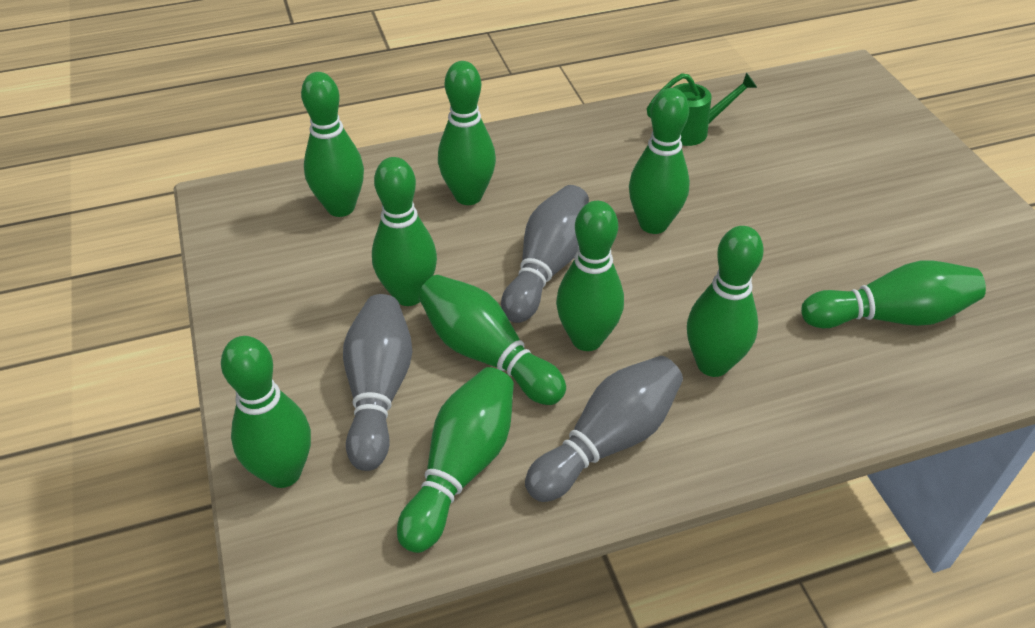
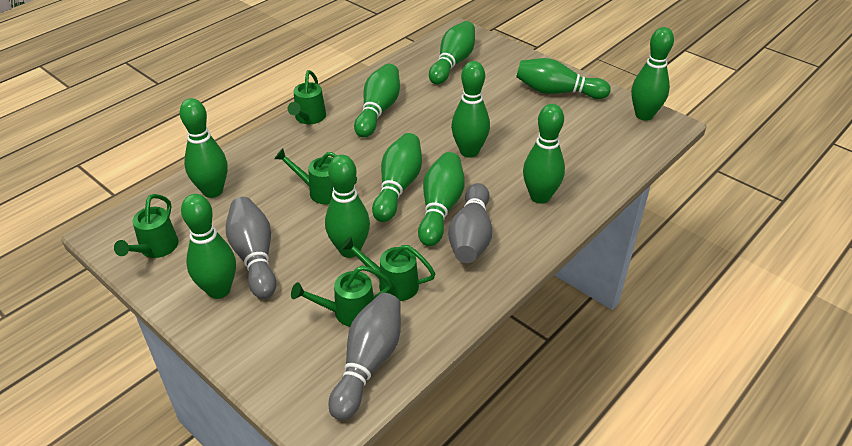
green bowling pin: [221,336,311,488] [301,72,364,217] [372,157,437,306] [397,367,514,553] [418,275,566,405] [438,61,496,205] [556,201,624,351] [629,88,690,234] [687,226,764,377] [801,261,986,328] = 10 -> [180,98,227,198] [181,194,236,299] [325,155,370,258] [354,64,400,138] [372,133,422,222] [418,152,465,246] [429,21,475,84] [451,61,490,158] [516,58,611,99] [523,104,565,204] [631,27,674,121] = 11
green watering can: [647,72,757,146] = 1 -> [114,194,179,258] [274,148,357,205] [288,70,326,124] [291,266,392,327] [341,237,436,301] = 5

